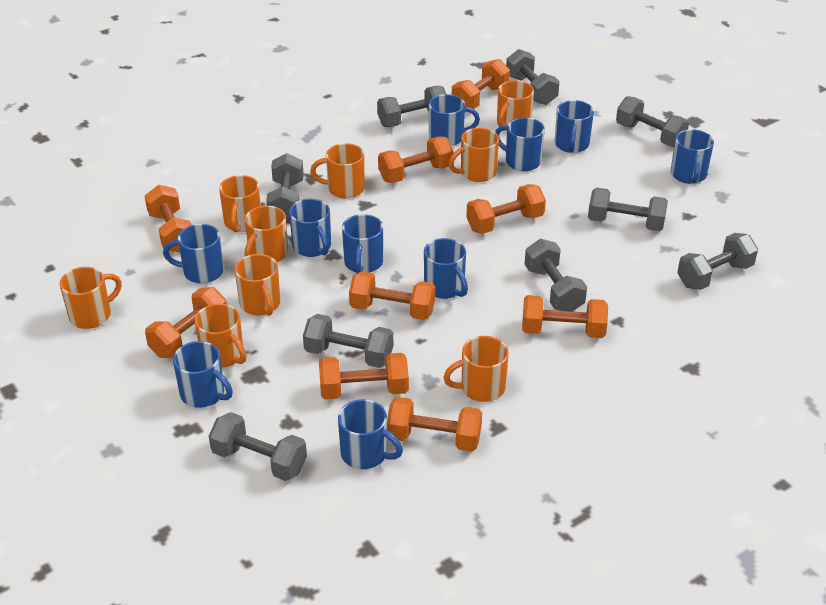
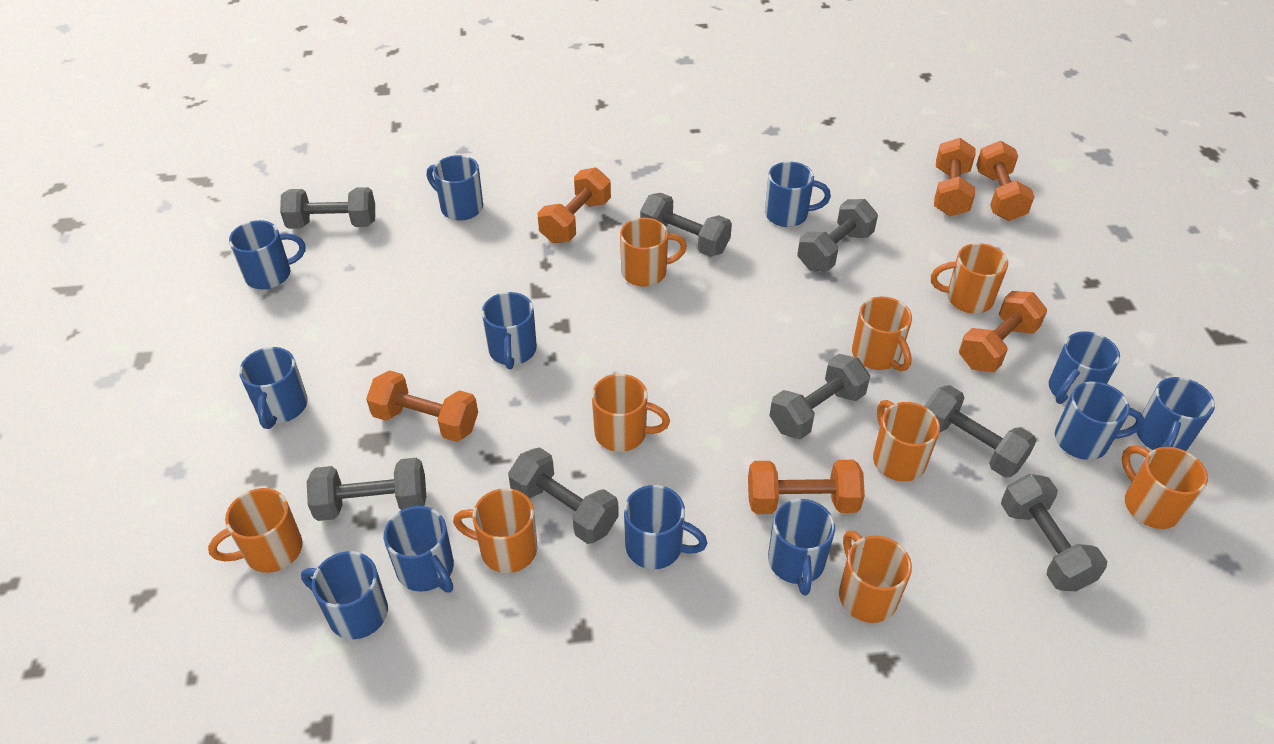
blue mug: [163,224,224,284] [173,341,233,408] [289,199,331,257] [338,399,403,469] [342,214,383,273] [424,238,468,299] [429,94,480,146] [495,118,545,171] [555,100,594,153] [671,129,714,184] = 10 -> [229,220,305,289] [239,347,308,429] [301,551,388,639] [384,506,454,592] [427,155,483,220] [482,292,537,369] [624,485,708,569] [765,161,831,227] [768,499,835,595] [1049,331,1120,404] [1055,381,1145,460] [1137,377,1215,451] = 12
grey dumbbell: [209,412,307,481] [266,153,304,221] [303,314,393,368] [377,86,446,127] [506,49,560,105] [525,239,587,312] [588,188,668,231] [616,96,689,147] [677,233,758,290] = 9 -> [280,187,375,229] [307,458,426,521] [508,447,619,544] [640,193,732,257] [769,354,870,439] [797,199,878,271] [925,385,1036,477] [1001,474,1107,591] = 8
orange dumbbell: [144,185,192,253] [145,287,227,358] [319,353,409,399] [349,271,435,320] [378,136,453,183] [387,397,482,452] [452,59,510,109] [466,184,546,234] [522,295,608,338] = 9 -> [366,370,478,442] [538,168,611,243] [748,460,865,514] [934,138,975,216] [959,291,1047,373] [976,141,1035,221] = 6

